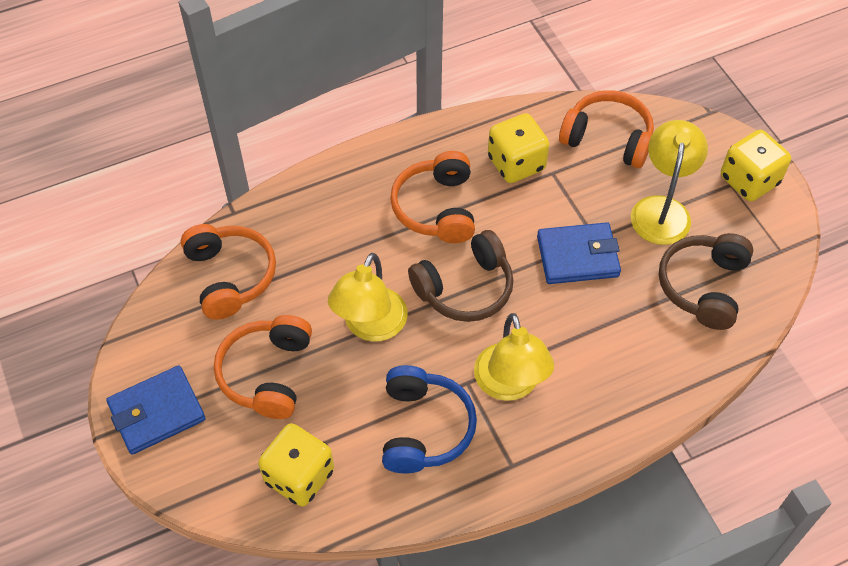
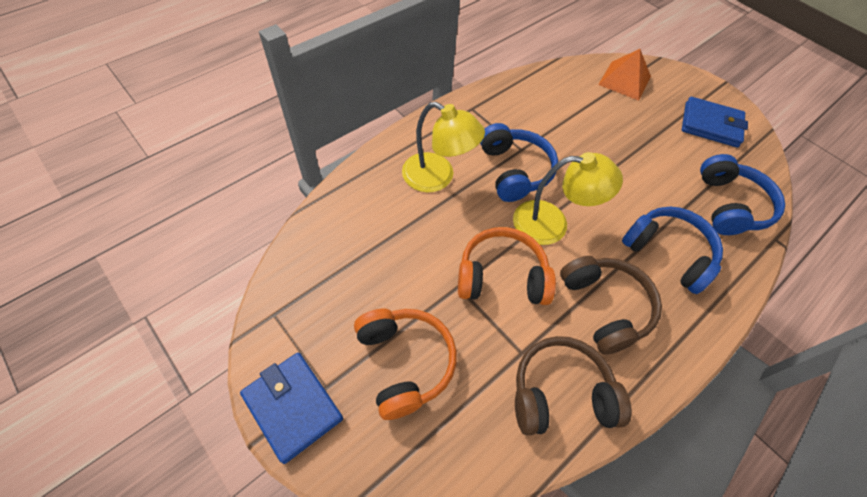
blue headphones: [382,365,477,474] = 1 -> [480,123,558,202] [622,207,723,294] [700,154,785,235] = 3
orange headphones: [181,224,276,320] [214,315,312,419] [390,151,475,243] [559,90,654,168] = 4 -> [354,309,457,420] [458,227,556,305] = 2
orange pyramid: none = 0 -> [598,49,651,101] = 1
yellow dice: [258,423,334,507] [488,113,550,183] [721,130,791,201] = 3 -> none = 0
yellow lamp: [328,253,408,342] [474,313,554,401] [631,120,708,245] = 3 -> [402,102,485,192] [513,152,623,245] = 2

